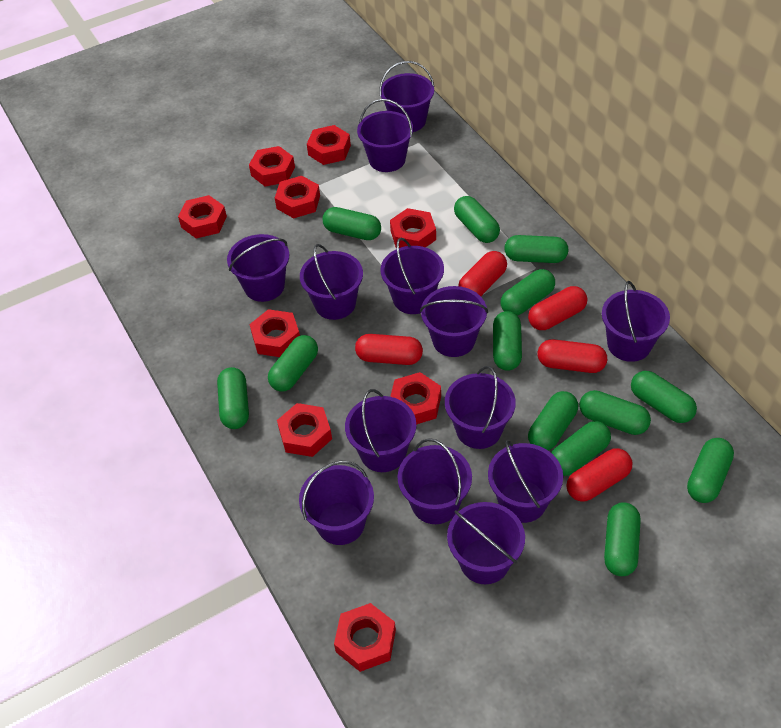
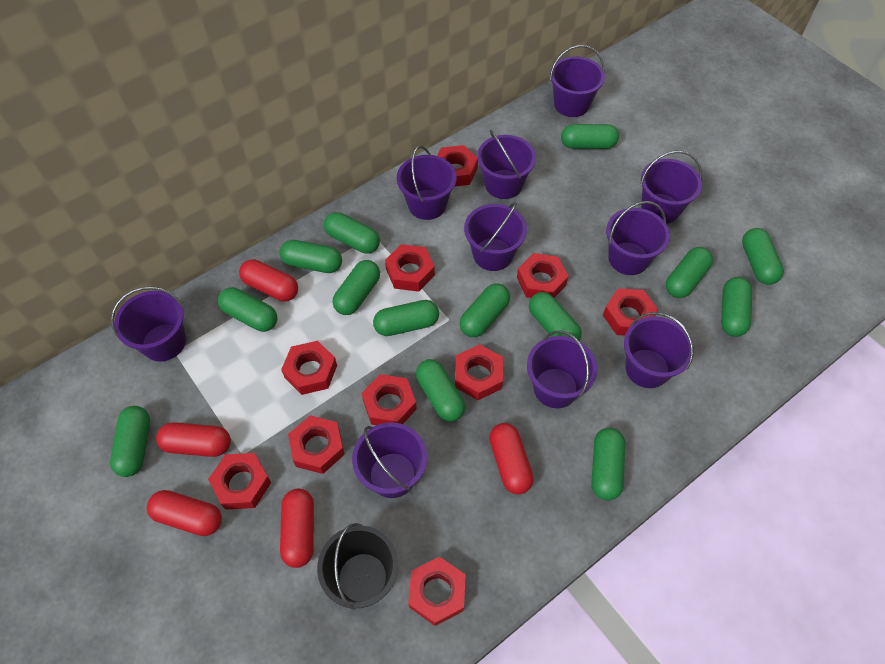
black bucket: none = 0 -> [317,523,398,610] = 1
green capsule: [217,367,249,429] [268,335,318,391] [323,207,381,240] [454,196,500,243] [493,311,522,371] [501,269,555,316] [504,235,569,263] [528,391,578,450] [551,421,611,476] [579,390,651,435] [604,502,640,576] [631,371,697,423] [687,438,734,503] = 13 -> [110,406,150,477] [218,287,278,332] [280,240,342,273] [324,212,380,254] [332,260,380,315] [373,300,439,336] [416,359,466,422] [459,283,510,337] [529,292,582,341] [561,124,619,149] [591,428,625,501] [666,247,713,298] [721,277,752,337] [742,228,784,285] = 14
purple bucket: [227,234,289,302] [299,461,374,545] [300,244,363,320] [345,389,416,472] [357,99,414,172] [379,61,435,132] [380,238,444,314] [398,438,472,524] [420,286,488,357] [445,366,516,449] [447,502,525,584] [488,440,563,523] [602,281,670,362] = 13 -> [111,287,186,362] [352,422,427,498] [397,146,457,220] [464,202,527,271] [477,130,536,199] [527,330,597,408] [550,45,605,117] [606,201,670,275] [624,312,694,388] [640,151,702,224] = 10
red nut: [178,195,227,238] [249,146,295,186] [250,309,300,357] [275,176,320,218] [277,403,332,457] [307,125,351,165] [334,603,396,672] [390,208,436,248] [390,372,441,425] = 9 -> [208,453,271,510] [281,341,337,395] [288,415,345,474] [361,374,417,425] [385,244,435,292] [408,557,466,626] [437,145,478,187] [455,344,503,400] [517,253,568,298] [603,288,658,336] = 10

